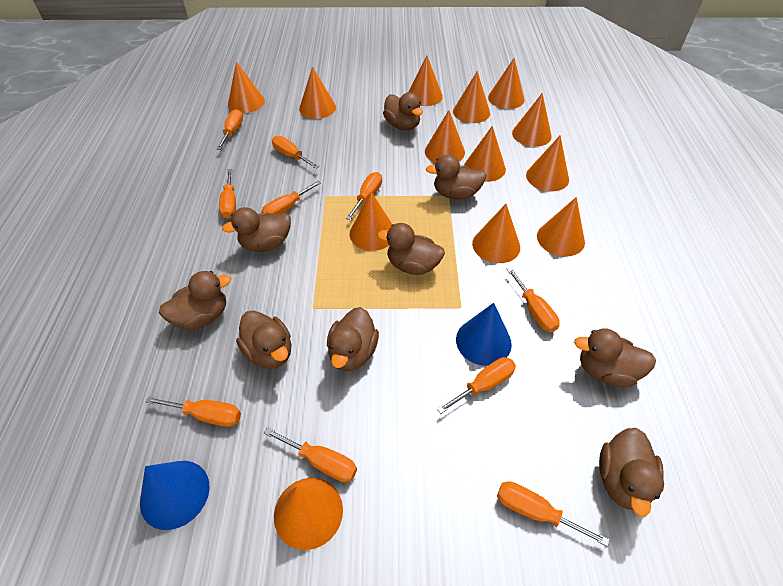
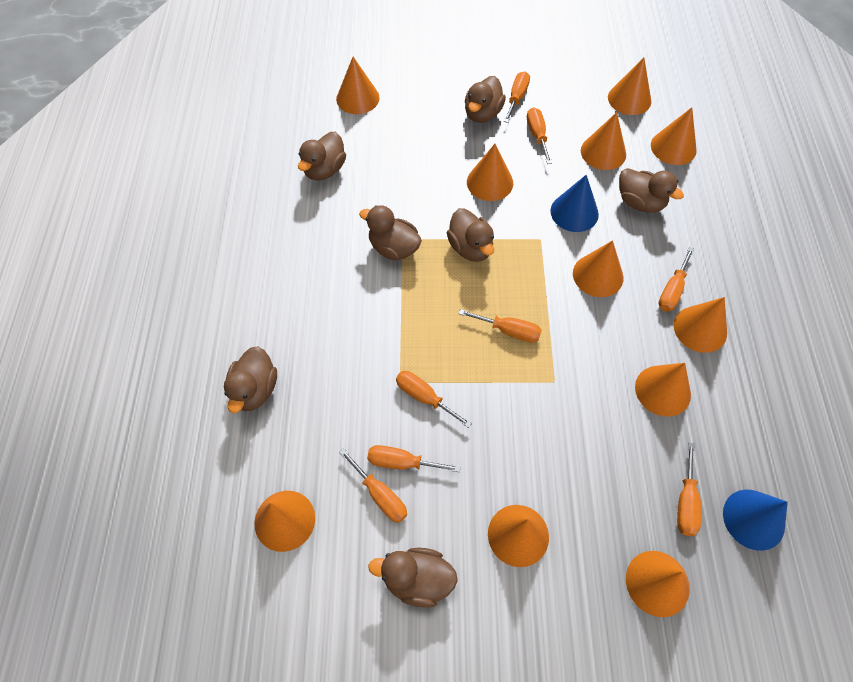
brown duck: [159,271,231,330] [222,207,291,252] [236,310,292,369] [327,307,379,371] [377,223,445,275] [383,92,423,130] [426,154,486,199] [574,328,656,387] [599,428,664,517] = 9 -> [224,346,277,413] [298,132,346,180] [359,205,422,260] [368,548,458,608] [447,208,494,262] [465,76,506,123] [619,168,684,212] = 7
orange cone: [228,61,265,113] [274,478,343,550] [299,67,336,119] [349,192,393,251] [408,56,443,106] [425,110,465,163] [453,71,490,123] [464,126,506,182] [472,204,520,263] [488,58,524,109] [512,93,552,147] [526,135,569,191] [537,197,585,257] = 13 -> [254,491,315,552] [336,57,379,114] [467,144,513,201] [488,505,549,567] [573,240,623,297] [581,112,626,170] [608,57,651,115] [626,551,690,617] [635,363,691,417] [651,107,696,165] [674,297,727,353] = 11
orange screwdriver: [146,396,241,427] [217,109,243,150] [219,169,236,219] [261,180,321,214] [264,427,357,482] [272,136,319,169] [346,172,382,220] [437,357,516,414] [497,481,609,547] [507,267,560,332] = 10 -> [339,448,407,523] [367,445,461,472] [396,371,472,428] [459,309,542,343] [504,71,530,123] [527,107,552,164] [659,247,694,312] [677,442,701,536] = 8

